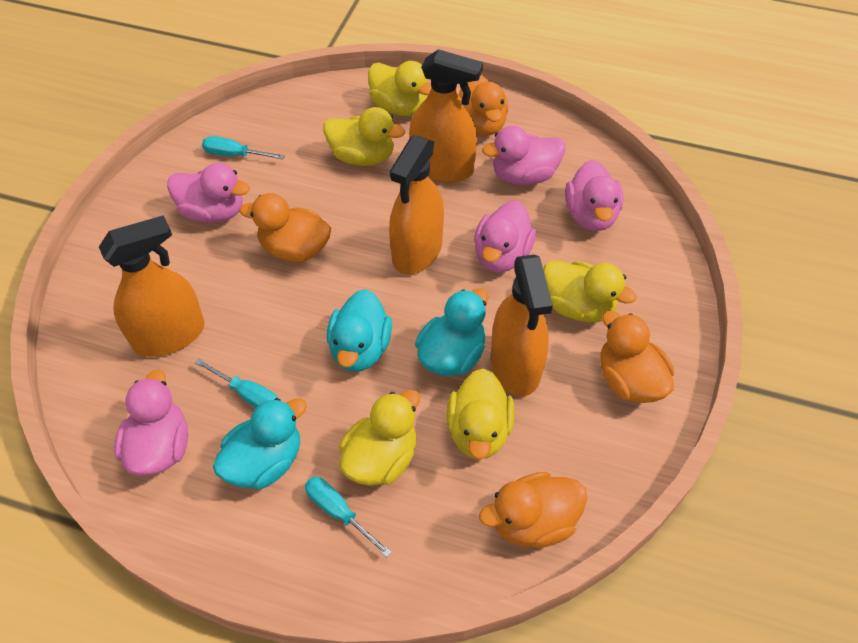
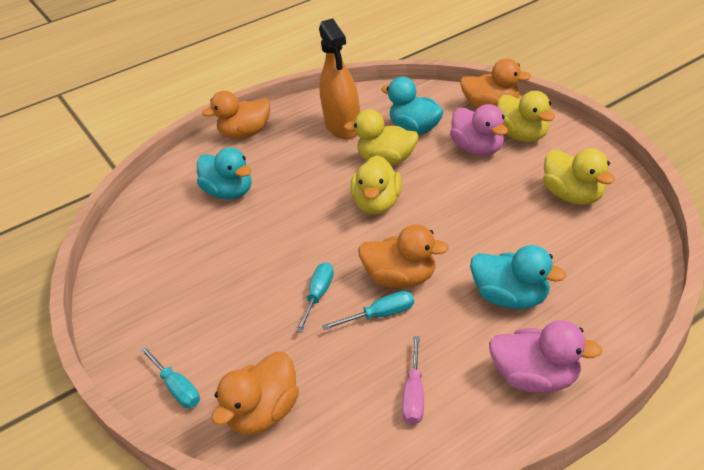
orange spray bottle: [99,215,205,357] [389,135,444,274] [409,49,483,182] [491,254,553,396] = 4 -> [319,18,360,139] = 1
pink duck: [114,369,188,476] [167,163,250,223] [474,200,536,272] [482,126,565,185] [565,160,624,231] = 5 -> [450,104,508,156] [489,320,603,393] = 2
pink screwdriver: none = 0 -> [402,336,424,425] = 1
yellow duck: [323,107,405,166] [339,389,420,486] [368,61,431,116] [447,368,515,460] [543,260,636,322] = 5 -> [344,109,419,165] [351,155,402,215] [497,91,555,142] [543,149,615,205] = 4

